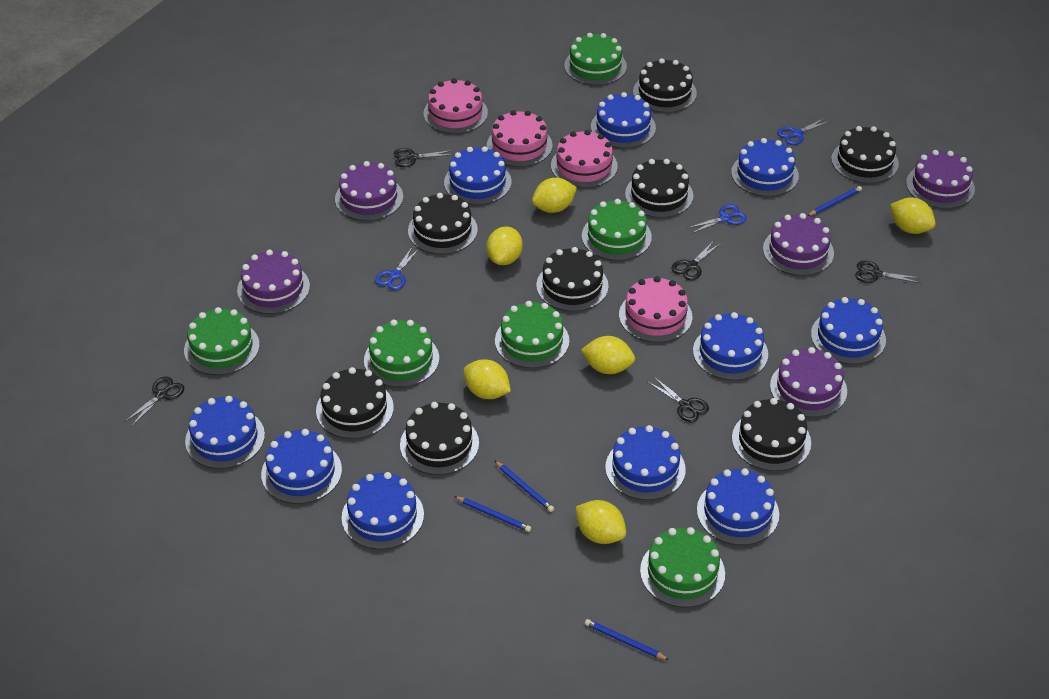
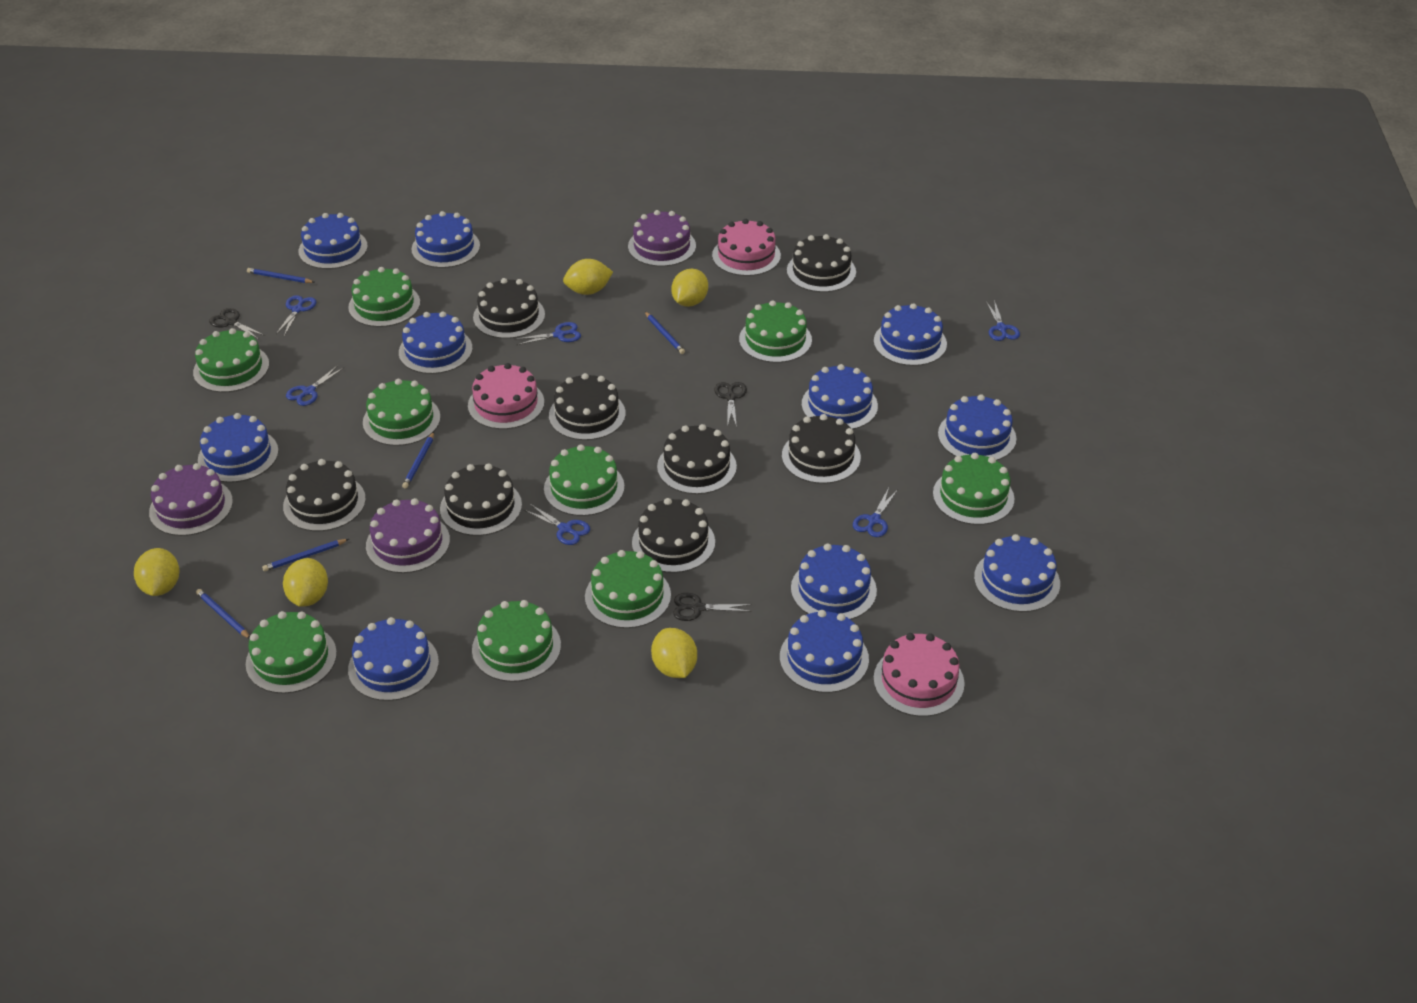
black scissors: [125,377,184,426] [394,148,454,167] [648,377,709,422] [672,241,721,280] [855,261,920,283] = 5 -> [209,308,265,339] [673,593,752,621] [714,382,747,428] = 3
blue cake: [185,396,265,469] [261,429,342,504] [342,472,424,549] [444,146,512,205] [591,92,656,148] [605,425,686,500] [693,312,768,380] [697,468,779,545] [731,138,799,197] [811,297,886,364] = 10 -> [198,413,279,483] [299,213,368,269] [348,617,439,701] [399,311,473,374] [411,211,480,268] [780,610,869,693] [791,544,877,620] [802,364,878,430] [874,303,947,366] [938,394,1016,461] [974,534,1060,612] = 11
blue pencil: [454,496,531,532] [494,460,554,512] [585,619,669,660] [807,186,862,216] = 4 -> [196,589,250,639] [247,268,315,283] [262,539,349,571] [402,432,434,489] [645,312,685,354] = 5
blue scissors: [375,247,420,290] [688,204,747,234] [777,118,831,145] = 3 -> [276,295,316,336] [286,365,345,406] [514,322,581,345] [524,504,590,545] [853,488,898,537] [986,300,1020,341] = 6
green cake: [184,307,260,375] [364,320,439,387] [495,301,569,368] [564,33,627,85] [582,199,652,261] [640,527,725,608] = 6 -> [193,328,269,392] [246,611,337,694] [348,267,420,327] [363,379,441,446] [472,600,561,682] [544,444,625,516] [585,550,671,628] [739,300,812,363] [933,453,1014,525] = 9
pink cake: [424,78,488,134] [487,110,553,167] [551,130,618,188] [619,276,693,343] = 4 -> [468,363,544,429] [712,219,781,276] [873,633,965,717] = 3
purple cake: [237,250,310,314] [335,161,403,221] [763,213,834,276] [770,347,847,417] [906,150,975,209] = 5 -> [149,463,233,536] [366,498,450,573] [628,210,696,266] = 3
yellow lemon: [464,359,511,399] [486,226,523,265] [532,178,577,213] [576,500,626,544] [581,336,635,374] [890,197,936,234] = 6 -> [134,548,179,596] [283,558,328,607] [563,259,613,295] [651,628,697,678] [671,269,708,307] = 5

